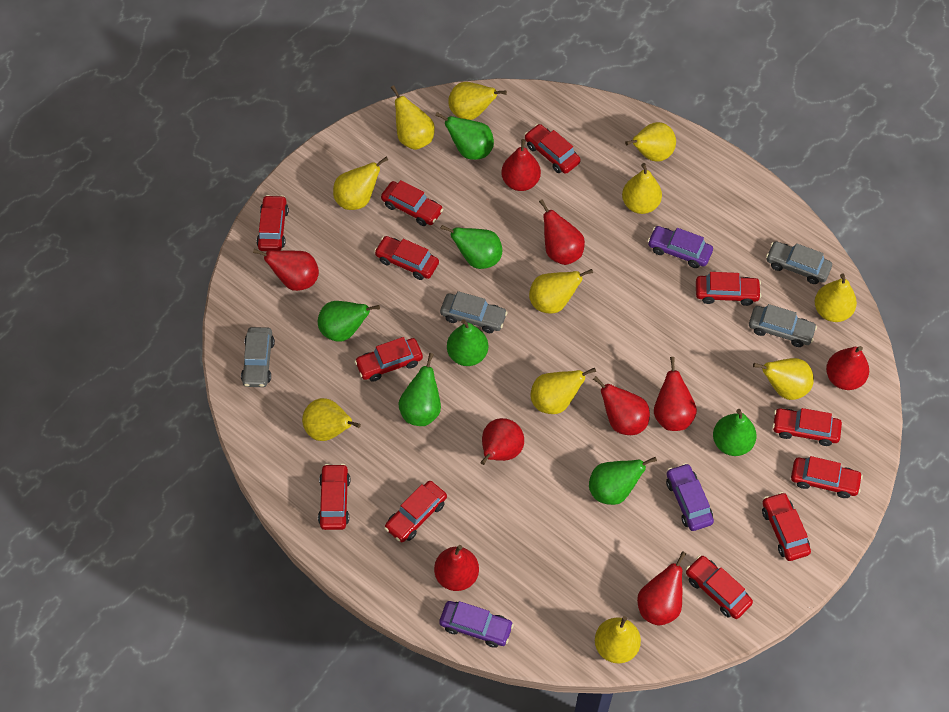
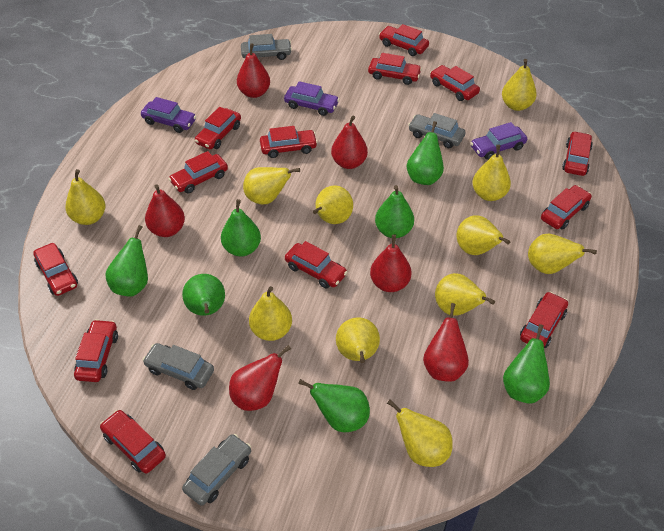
red car: [256,195,289,251] [318,464,350,530] [354,337,423,382] [374,236,439,280] [381,180,443,226] [384,481,447,542] [525,124,581,174] [686,555,753,619] [696,272,762,306] [762,492,811,561] [772,408,842,446] [791,456,863,498] = 12 -> [33,243,78,296] [74,319,118,382] [100,410,166,474] [169,151,228,194] [195,107,241,149] [260,126,318,158] [285,241,348,289] [368,53,422,85] [379,24,429,56] [430,65,480,101] [520,292,568,348] [541,185,592,230] [562,131,593,176] = 13
red pear: [253,249,319,291] [434,545,479,591] [480,418,524,465] [501,139,541,191] [539,199,585,265] [593,376,650,435] [637,551,686,625] [654,357,697,431] [826,346,869,390] = 9 -> [145,184,185,237] [229,345,291,411] [237,43,270,98] [331,116,368,169] [370,234,411,292] [423,303,469,382] = 6

